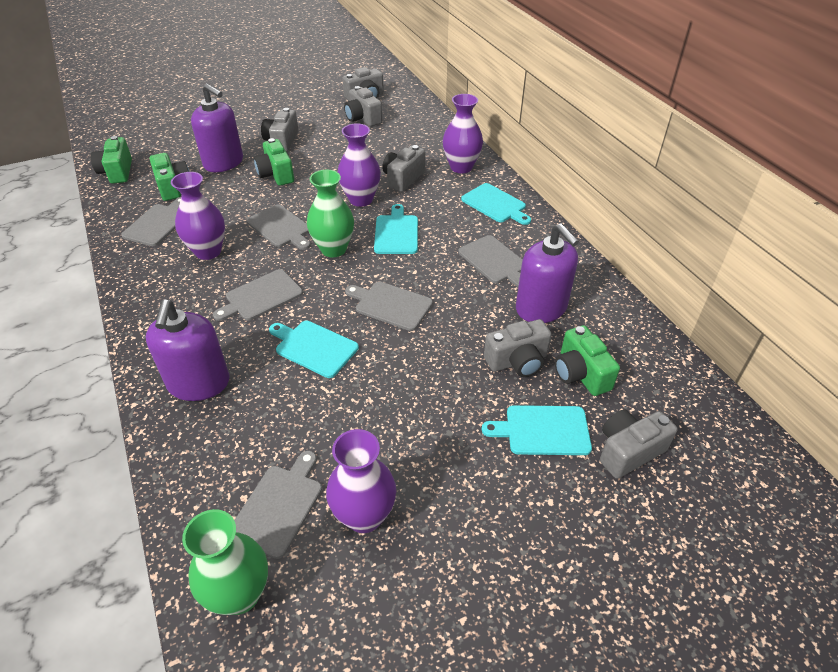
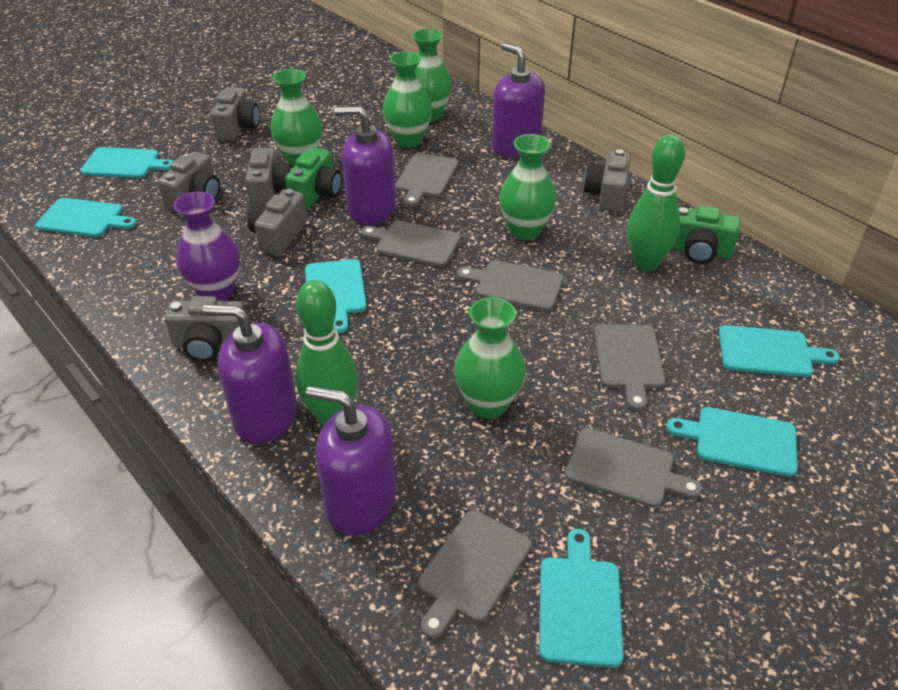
green bowling pin: none = 0 -> [296,280,358,426] [627,134,685,271] = 2
green camera: [90,136,132,184] [149,153,190,201] [254,138,294,186] [555,325,620,396] = 4 -> [285,148,342,209] [671,205,741,264] = 2
green vase: [182,509,268,615] [307,170,354,257] = 2 -> [271,69,322,167] [383,51,432,148] [412,29,452,122] [454,297,525,419] [500,134,556,240] = 5
purple soap dispenser: [146,299,229,401] [191,83,243,172] [516,223,579,323] = 3 -> [203,305,297,444] [306,386,396,536] [334,106,396,225] [492,43,545,158] = 4
purple vase: [171,172,225,260] [326,429,396,533] [338,123,381,207] [443,94,483,173] = 4 -> [174,191,240,301] = 1
turquoise cutting board: [269,321,359,378] [374,204,418,254] [461,183,531,225] [482,405,592,455] = 4 -> [35,198,137,237] [80,147,173,178] [305,259,367,333] [539,529,624,668] [666,407,798,477] [719,325,840,377] = 6

